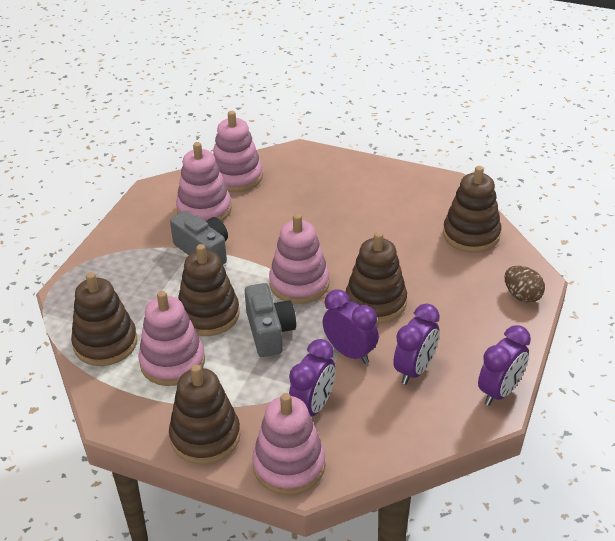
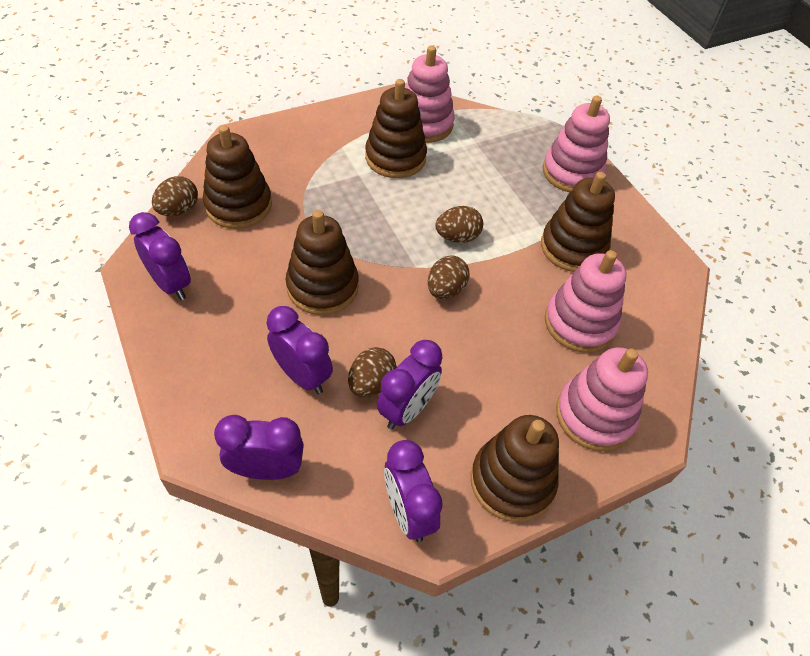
brown egg: [504,266,545,303] = 1 -> [152,176,198,216] [348,347,396,397] [428,255,470,299] [435,206,483,243] = 4
grey camera: [170,211,228,265] [245,283,296,357] = 2 -> none = 0
pink stacking toy: [138,291,205,386] [176,142,232,221] [213,111,263,192] [252,393,325,495] [269,214,329,304] = 5 -> [405,46,455,143] [543,96,610,192] [545,250,626,353] [556,347,648,451] = 4
purple clock: [289,339,335,416] [322,289,379,364] [393,304,440,385] [478,325,531,406] = 4 -> [129,212,191,300] [214,415,304,480] [267,306,333,394] [377,340,443,430] [384,440,443,542] = 5

